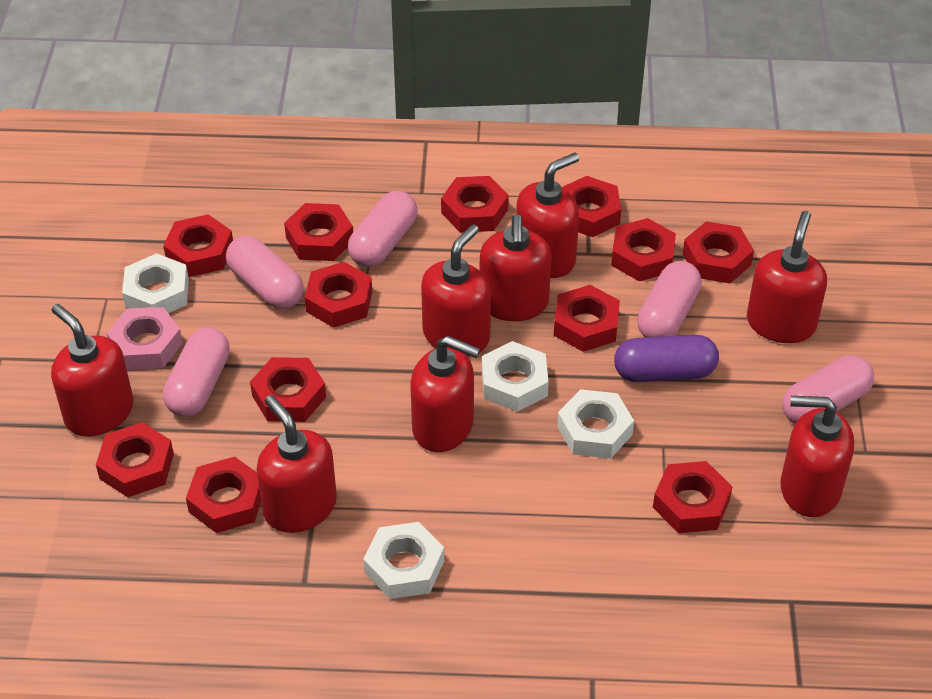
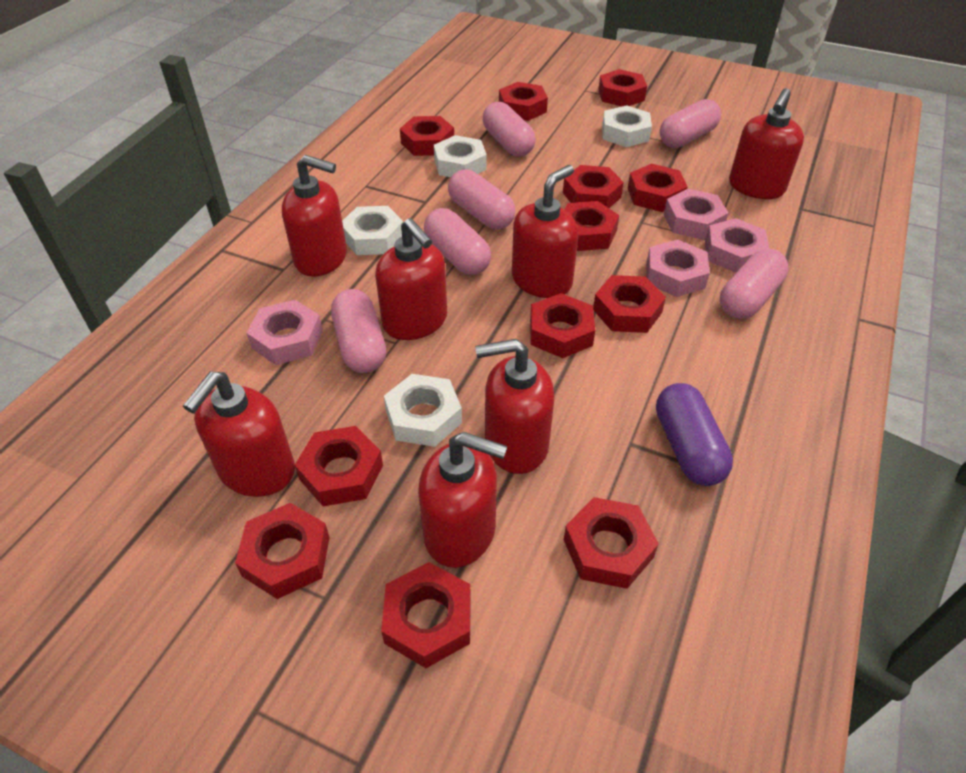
pink capsule: [163,327,230,417] [226,236,304,309] [348,191,418,267] [637,261,702,338] [782,355,874,424] = 5 -> [331,289,386,373] [424,208,491,275] [448,169,516,229] [483,102,535,157] [660,99,721,148] [720,249,789,319] = 6
pink nut: [107,307,183,370] = 1 -> [247,300,323,365] [646,240,710,297] [664,189,728,240] [705,218,769,273] = 4
red soap dispenser: [51,304,133,437] [256,395,337,533] [410,336,480,452] [421,224,491,356] [480,214,552,321] [516,153,579,278] [747,211,827,343] [780,396,854,517] = 8 -> [183,371,295,497] [282,155,347,277] [375,218,447,340] [418,432,508,568] [475,339,555,474] [512,165,579,298] [729,88,804,199] = 7

